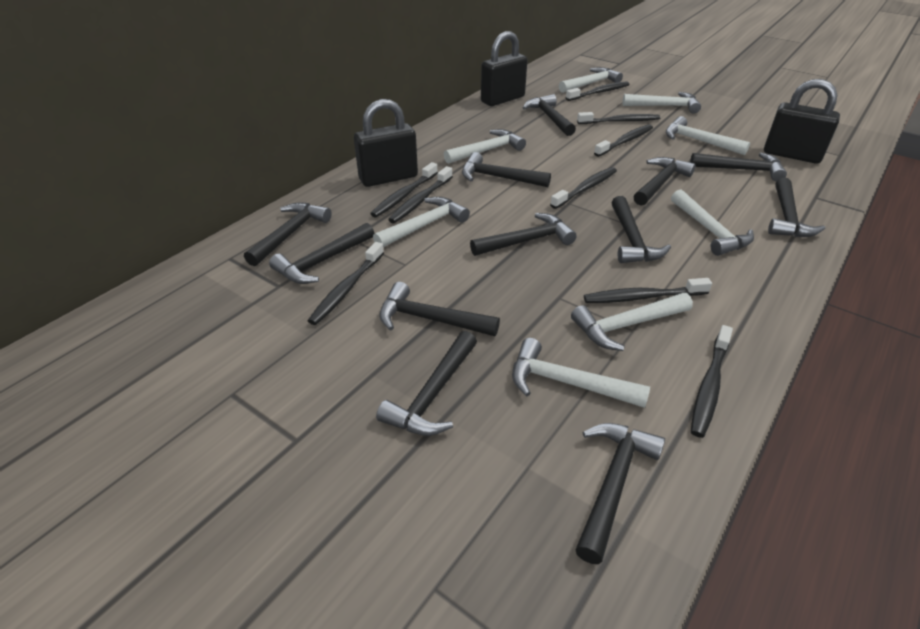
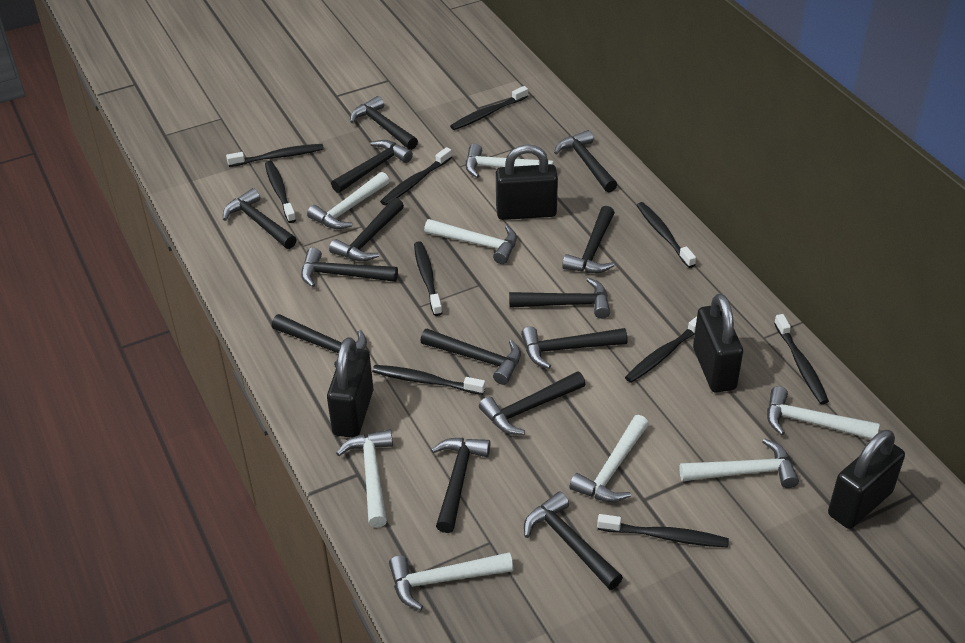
black hammer: [244,202,332,266] [269,223,375,284] [376,331,477,436] [379,282,500,336] [462,152,551,187] [470,213,577,256] [523,94,576,136] [575,423,665,564] [611,196,671,263] [634,157,696,206] [690,153,787,182] [768,177,825,237] = 12 -> [223,188,297,249] [272,314,367,368] [301,248,398,287] [329,198,404,261] [331,140,413,193] [350,96,418,150] [420,329,521,385] [431,438,490,533] [479,371,585,435] [509,278,610,319] [521,327,628,369] [524,492,623,590] [554,130,617,192] [562,206,615,273] = 14
black padlock: [354,99,418,187] [481,31,528,106] [764,79,840,164] = 3 -> [327,337,374,438] [496,144,558,220] [693,294,743,393] [828,430,905,529] = 4
black toothbrush: [308,242,384,325] [370,162,438,218] [388,166,453,223] [550,167,617,209] [566,81,630,101] [577,112,660,124] [584,278,712,303] [594,124,653,157] [691,325,733,438] = 9 -> [226,144,324,167] [265,161,296,223] [372,365,485,395] [380,147,452,205] [414,241,442,316] [450,86,528,130] [597,514,729,548] [625,316,697,383] [636,202,696,268] [774,314,829,404] = 10

